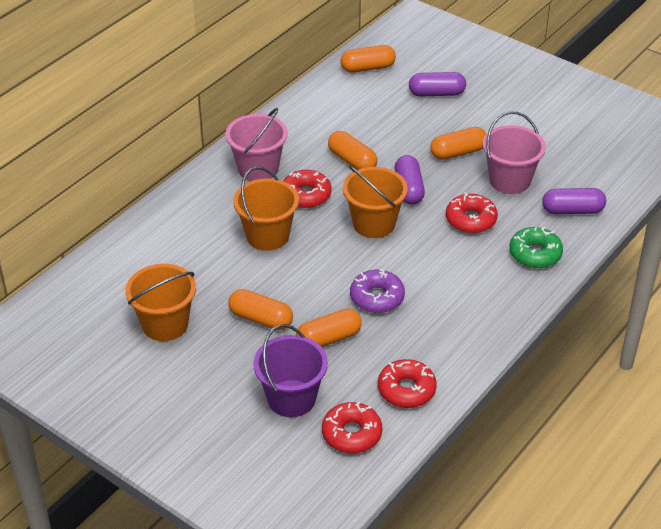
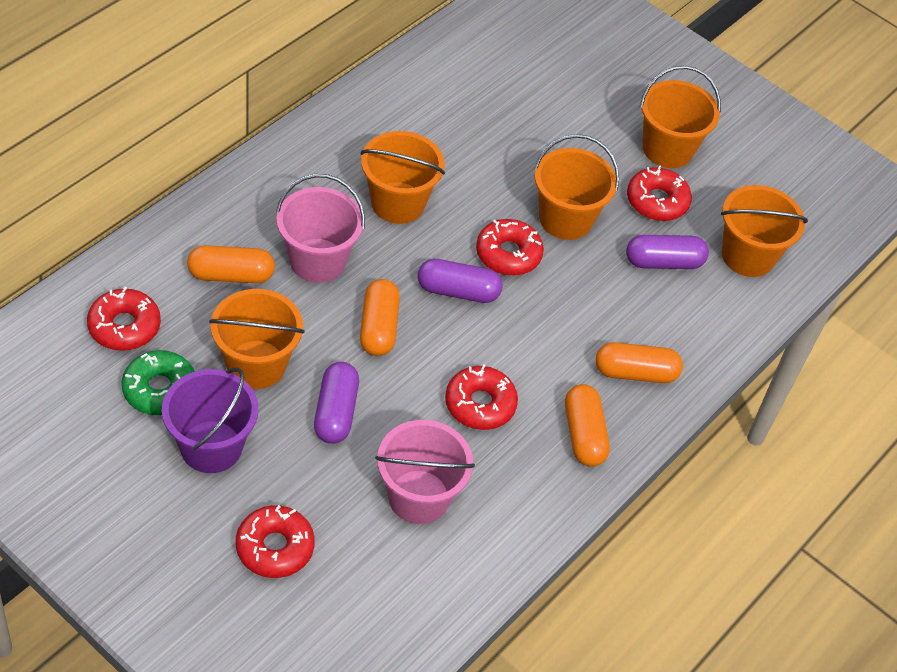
orange bucket: [125,264,196,341] [233,167,299,251] [343,165,408,238] = 3 -> [209,289,305,389] [361,131,445,224] [534,134,619,240] [640,66,721,168] [721,185,808,277] = 5
orange capsule: [228,289,293,330] [296,308,362,347] [328,131,377,170] [341,45,396,73] [430,127,486,160] = 5 -> [187,245,275,283] [360,279,400,356] [565,384,610,467] [595,342,683,383] = 4
purple donut: [350,269,405,313] = 1 -> none = 0
red donut: [283,170,331,208] [322,402,382,453] [378,359,437,408] [446,192,498,233] = 4 -> [87,287,161,351] [236,505,315,578] [445,364,518,430] [476,219,544,275] [627,165,692,221] = 5

